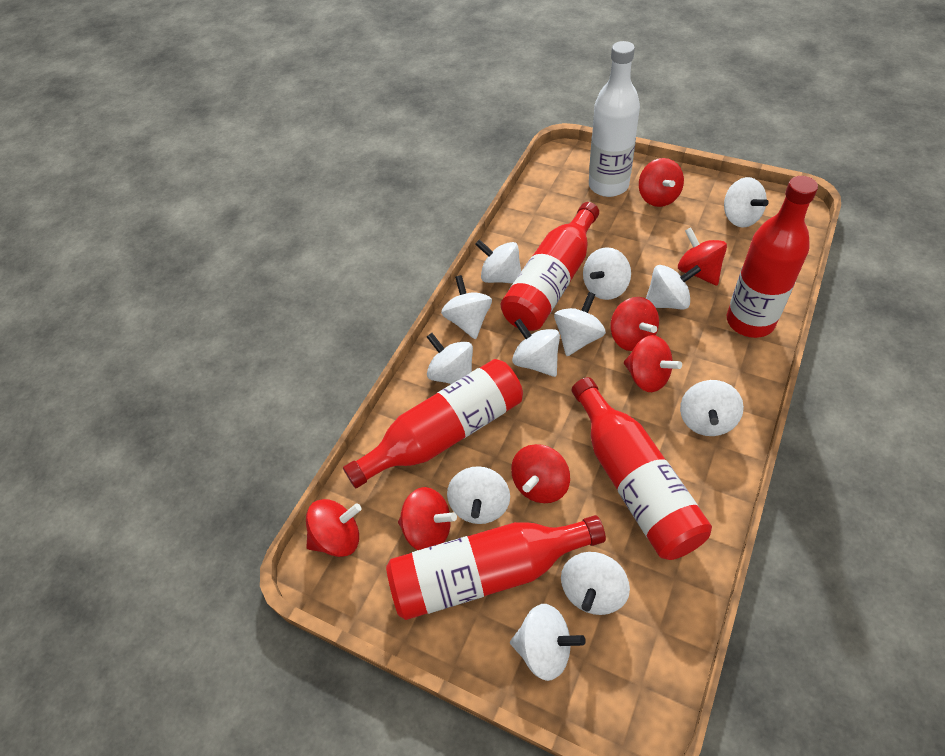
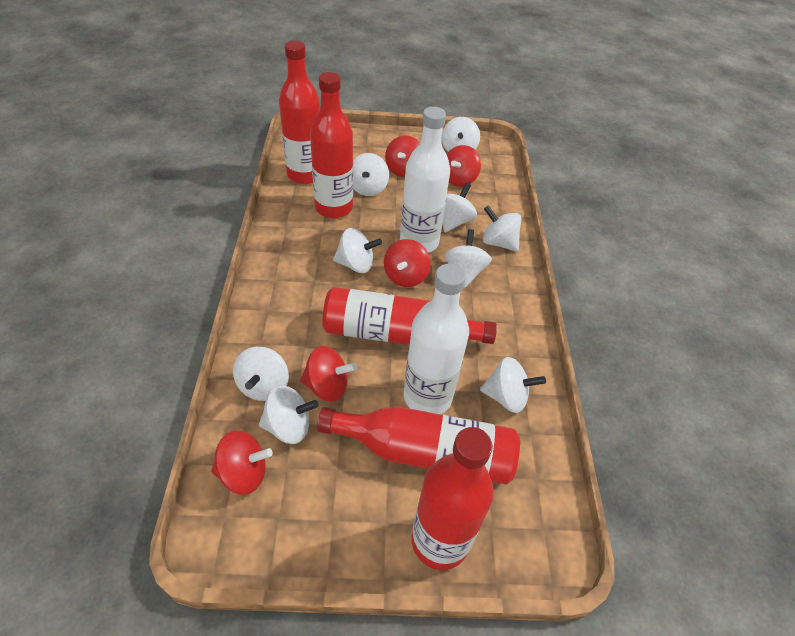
red spinning top: [306,499,362,557] [398,487,457,550] [511,444,570,503] [610,297,659,351] [624,335,682,392] [639,158,684,207] [678,228,727,286] = 7 -> [211,430,273,495] [300,346,357,402] [384,239,431,287] [385,135,420,177] [447,145,481,187] = 5
white bottle: [589,41,640,197] = 1 -> [400,107,450,253] [403,264,469,415] = 2
white spinning top: [427,333,473,384] [441,275,492,339] [447,466,510,524] [475,239,521,284] [510,604,586,681] [512,319,560,377] [554,292,606,356] [561,552,630,615] [583,247,631,300] [646,265,701,310] [680,380,744,436] [724,177,769,227] = 12 -> [233,347,289,401] [259,385,318,444] [333,228,382,273] [353,153,389,196] [442,117,480,152] [443,183,477,232] [445,229,492,288] [480,357,546,413] [483,205,521,252] = 9

